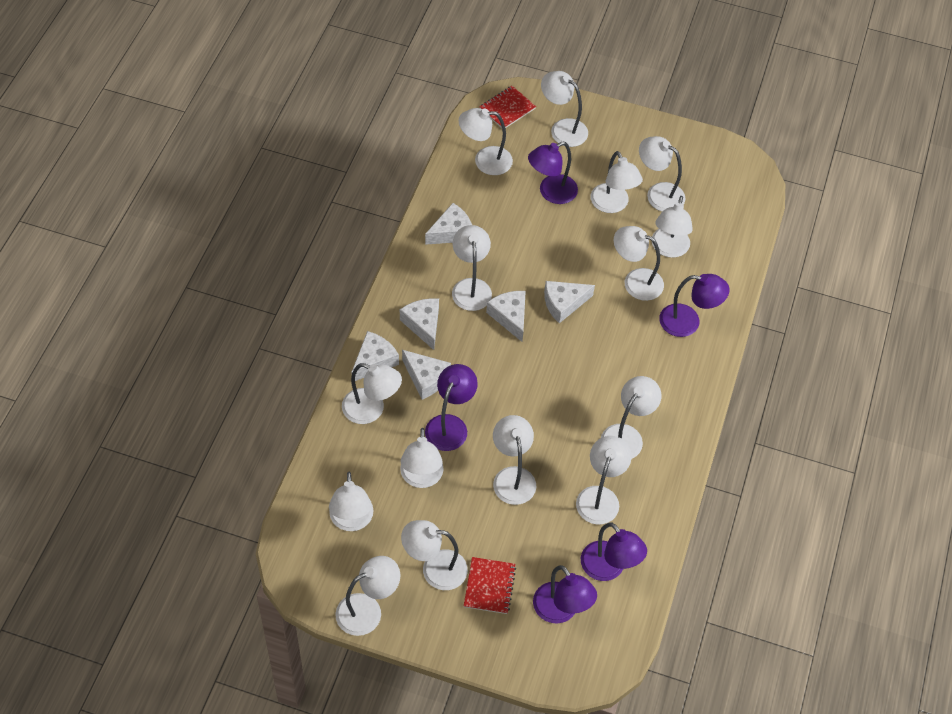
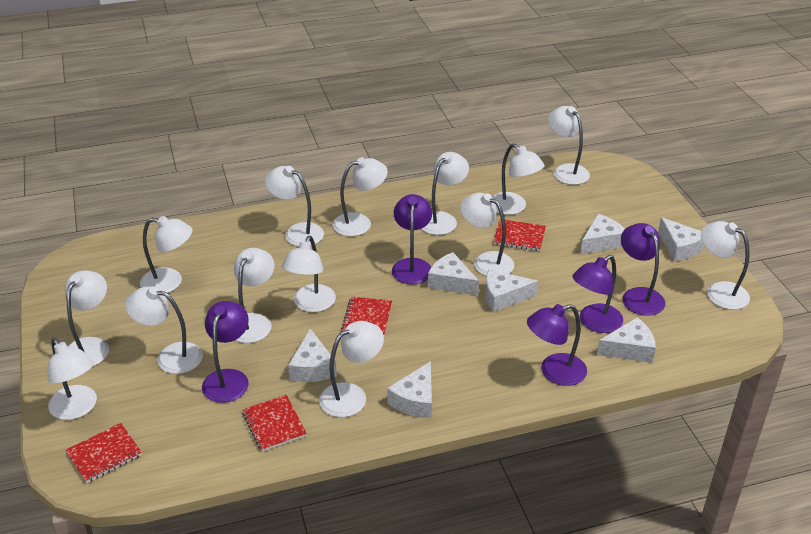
red notebook: [464,557,516,614] [479,86,536,128] = 2 -> [66,423,142,483] [242,395,307,451] [341,297,392,336] [493,219,546,251] = 4
white cheese: [352,331,399,381] [400,298,439,350] [402,350,451,400] [425,203,472,245] [486,291,526,342] [544,281,595,323] = 6 -> [288,328,337,382] [387,361,432,418] [428,252,479,295] [485,269,538,312] [580,214,625,254] [597,317,656,363] [658,217,704,261] = 7
white lamp: [329,472,373,531] [335,556,400,636] [342,363,402,424] [400,428,444,488] [401,520,468,590] [452,225,492,311] [459,108,513,175] [493,415,536,505] [541,71,588,147] [576,436,632,525] [591,151,643,213] [601,376,661,459] [614,226,664,301] [639,136,685,212] [652,196,693,258] = 15 -> [48,338,97,420] [65,270,109,367] [125,286,203,374] [140,216,193,293] [234,248,274,343] [265,166,324,247] [282,236,336,312] [319,321,384,417] [332,157,388,236] [422,152,469,235] [460,193,514,276] [492,143,545,215] [548,106,590,185] [701,221,750,310] = 14

